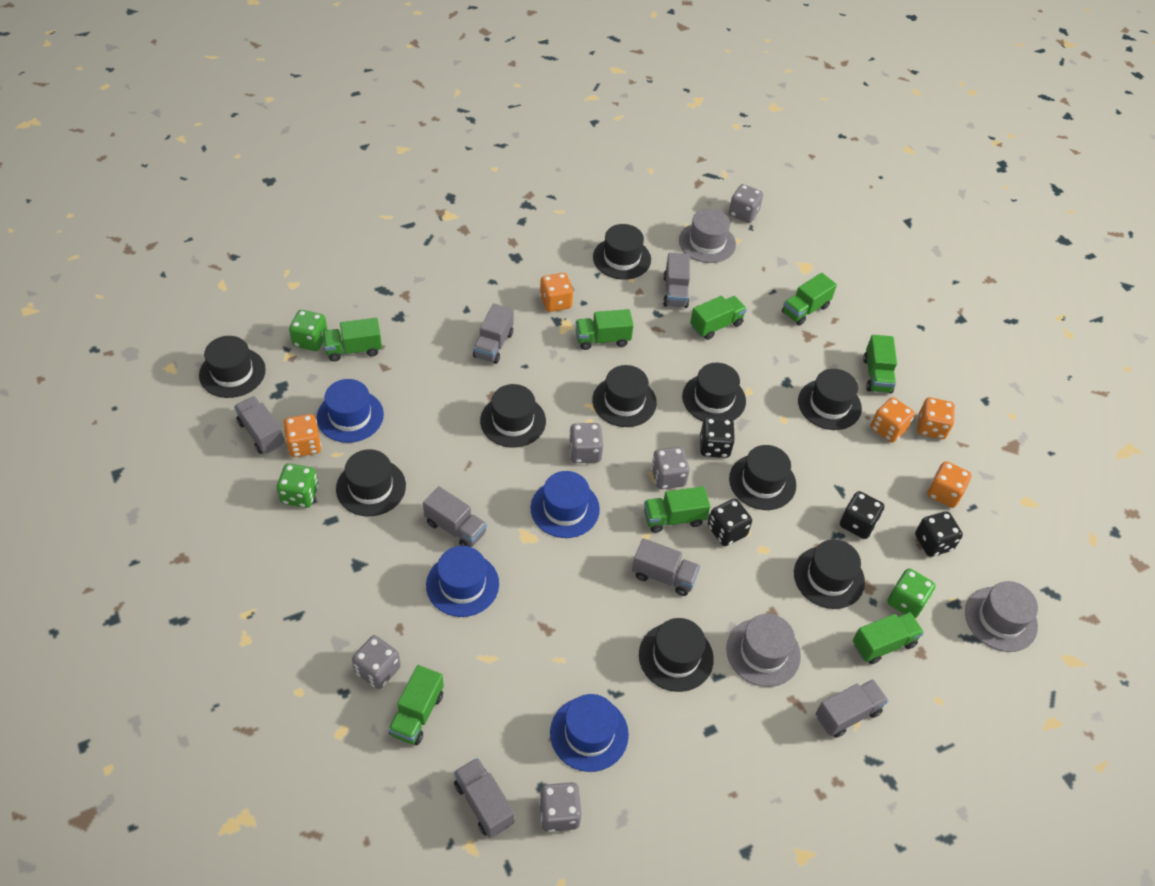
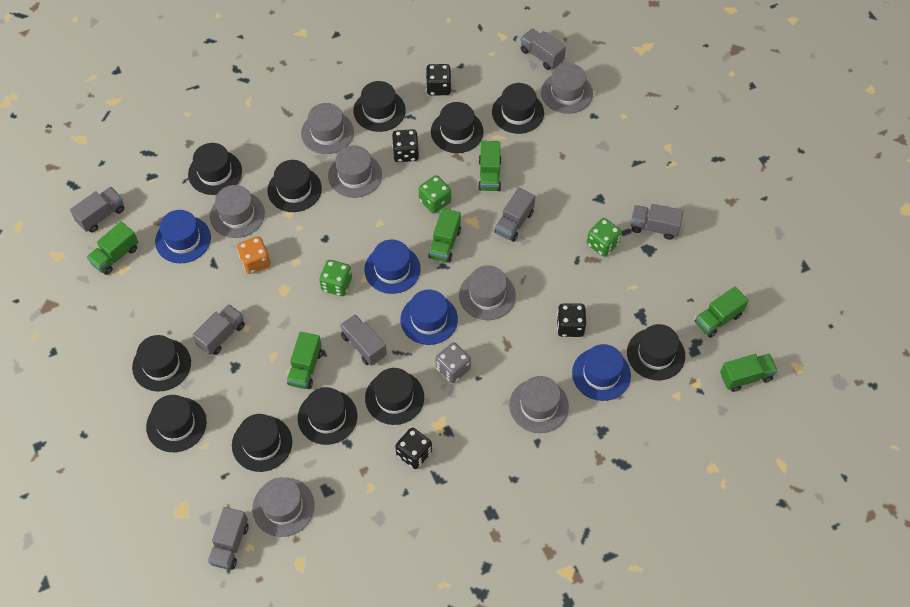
black hat: [199,336,266,398] [336,449,406,516] [480,384,546,448] [592,365,657,427] [593,224,651,280] [639,618,714,692] [682,363,746,421] [729,445,796,510] [794,539,865,609] [798,369,862,430] = 10 -> [132,335,191,392] [146,395,207,452] [188,143,242,195] [232,414,292,472] [267,160,322,212] [298,387,357,445] [353,81,406,132] [365,368,424,425] [431,102,484,153] [492,83,544,134] [627,324,685,380] = 11
green truck: [323,318,382,362] [388,665,444,745] [576,309,634,350] [644,486,710,533] [690,296,747,340] [782,273,837,326] [853,612,924,664] [863,335,897,393] = 8 -> [87,221,138,275] [287,332,322,389] [428,208,461,263] [478,141,501,191] [695,286,748,338] [720,354,778,392] = 6
grey dice: [352,635,401,689] [539,782,582,832] [569,423,603,463] [651,447,690,489] [729,184,763,223] = 5 -> [436,342,471,383] = 1
grey hat: [679,209,736,263] [726,614,801,687] [965,581,1038,652] = 3 -> [210,185,265,238] [252,477,314,537] [301,103,354,154] [328,146,382,198] [459,265,516,320] [509,376,569,433] [541,63,593,114] = 7
orange dice: [283,414,321,457] [540,273,573,312] [871,397,915,443] [917,397,955,439] [927,461,972,508] = 5 -> [237,236,271,274] = 1

